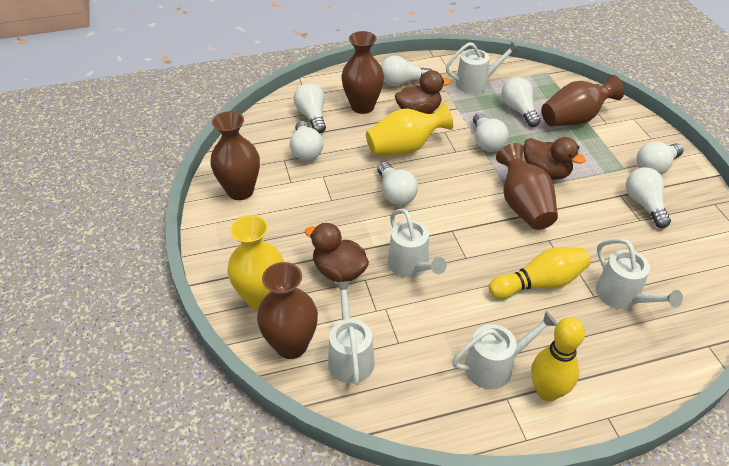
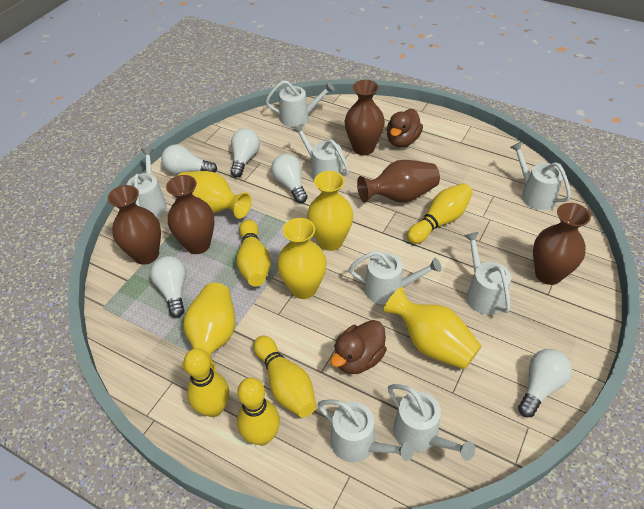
brown duck: [305,223,369,282] [395,70,451,114] [523,137,585,180] = 3 -> [330,320,387,374] [386,109,423,147] = 2
white light bulb: [290,121,323,161] [294,83,326,133] [377,162,418,205] [381,56,431,86] [473,113,509,152] [501,77,540,127] [626,167,671,228] [636,141,684,174] = 8 -> [150,256,186,318] [161,144,217,174] [231,128,260,177] [271,154,307,203] [518,349,572,417] = 5
white watering can: [328,281,375,385] [388,209,447,277] [446,42,519,94] [452,311,557,389] [596,238,683,309] = 5 -> [127,148,167,218] [266,80,335,127] [293,124,349,180] [318,399,414,462] [349,251,441,304] [388,384,475,461] [464,232,511,315] [510,142,571,210] = 8
yellow bowling pin: [489,247,590,299] [531,317,585,401] = 2 -> [184,348,229,417] [236,220,271,286] [237,378,280,445] [254,336,316,418] [407,183,473,244] = 5
yellow vase: [227,215,284,310] [366,103,453,155] = 2 -> [178,171,251,219] [182,283,235,372] [277,218,327,299] [307,171,353,251] [383,287,481,370] = 5

